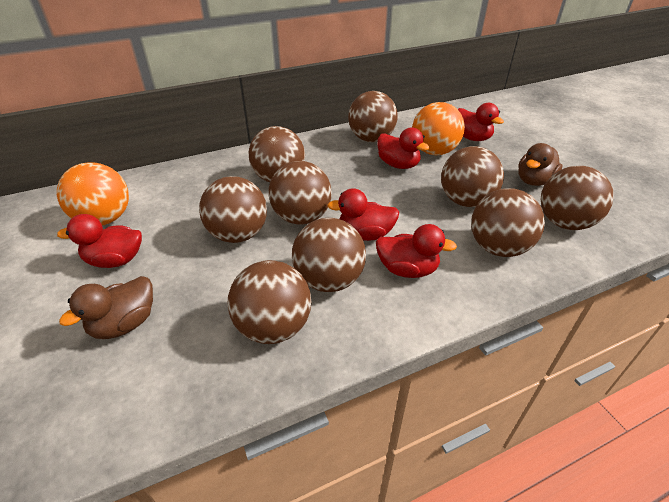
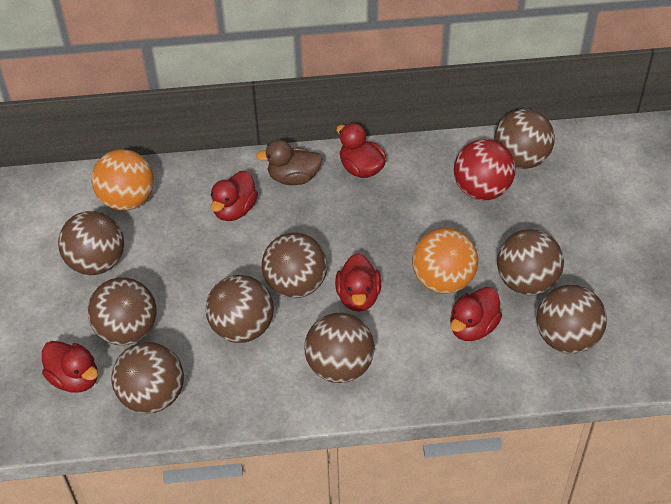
brown duck: [59,276,153,339] [518,143,563,186] = 2 -> [256,140,323,185] = 1
red ball: none = 0 -> [454,139,515,200] = 1

